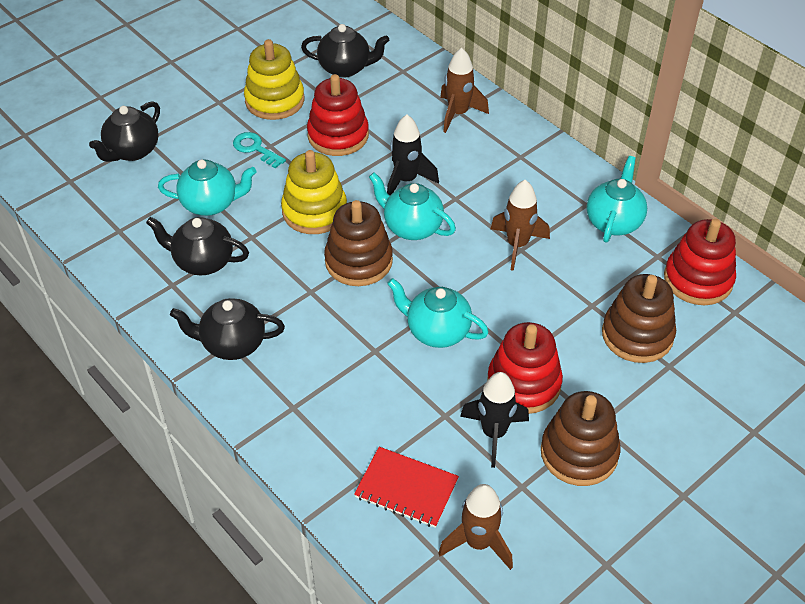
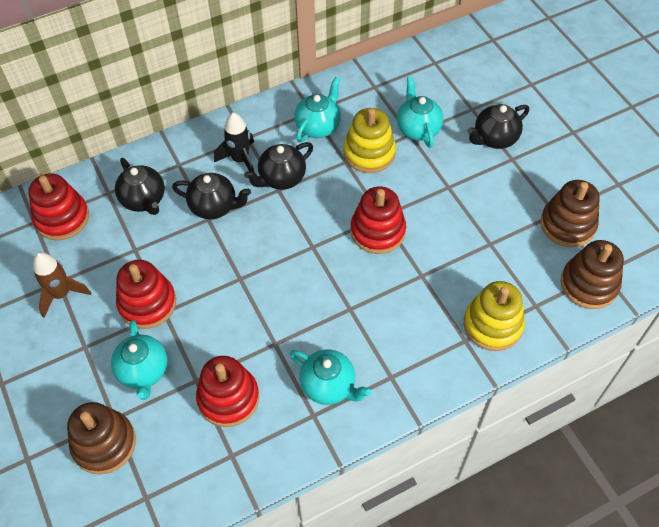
black rocket: [387,115,439,195] [460,372,529,468] = 2 -> [214,113,254,172] = 1
brown rocket: [438,484,513,570] [440,48,489,133] [491,180,550,271] = 3 -> [33,252,91,318] = 1
red notebook: [354,447,459,528] = 1 -> none = 0
red stacking toy: [307,74,369,156] [487,322,563,414] [664,219,736,305] = 3 -> [29,173,89,240] [116,260,176,329] [196,356,259,427] [351,187,406,254] = 4
turquoise key: [233,132,286,169] = 1 -> none = 0

